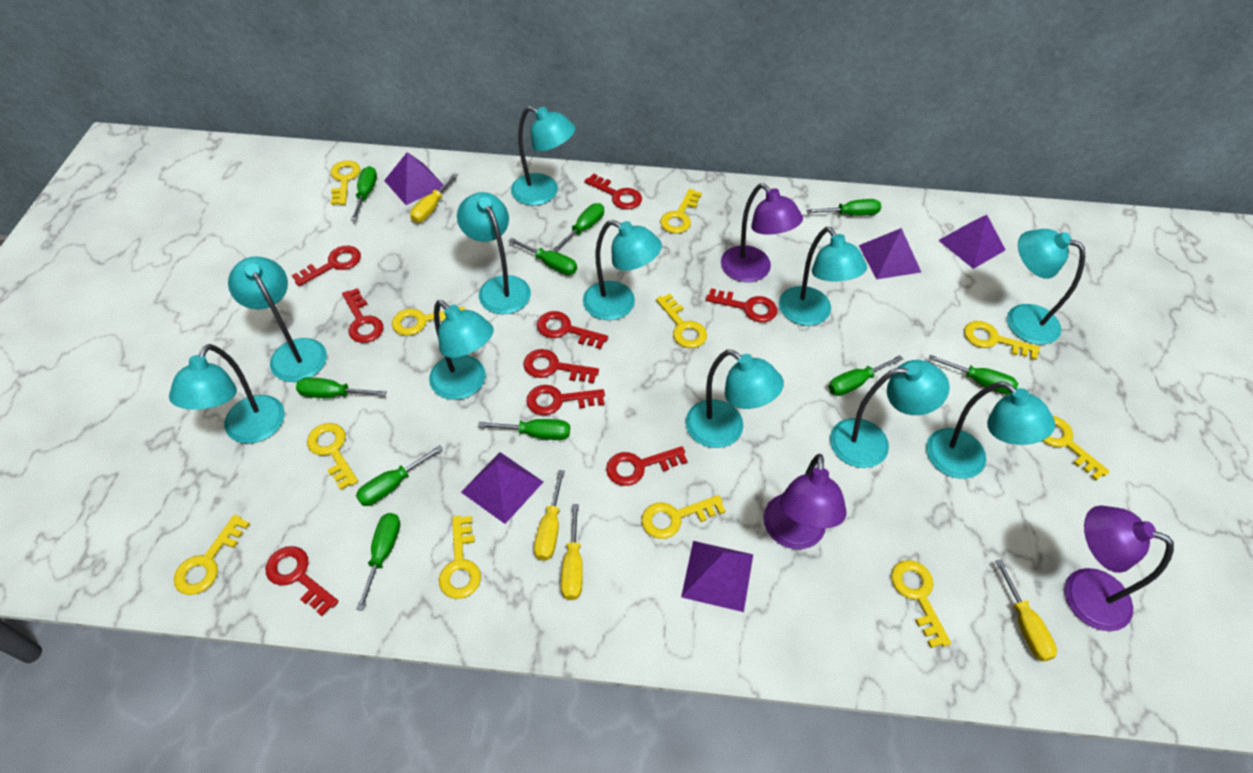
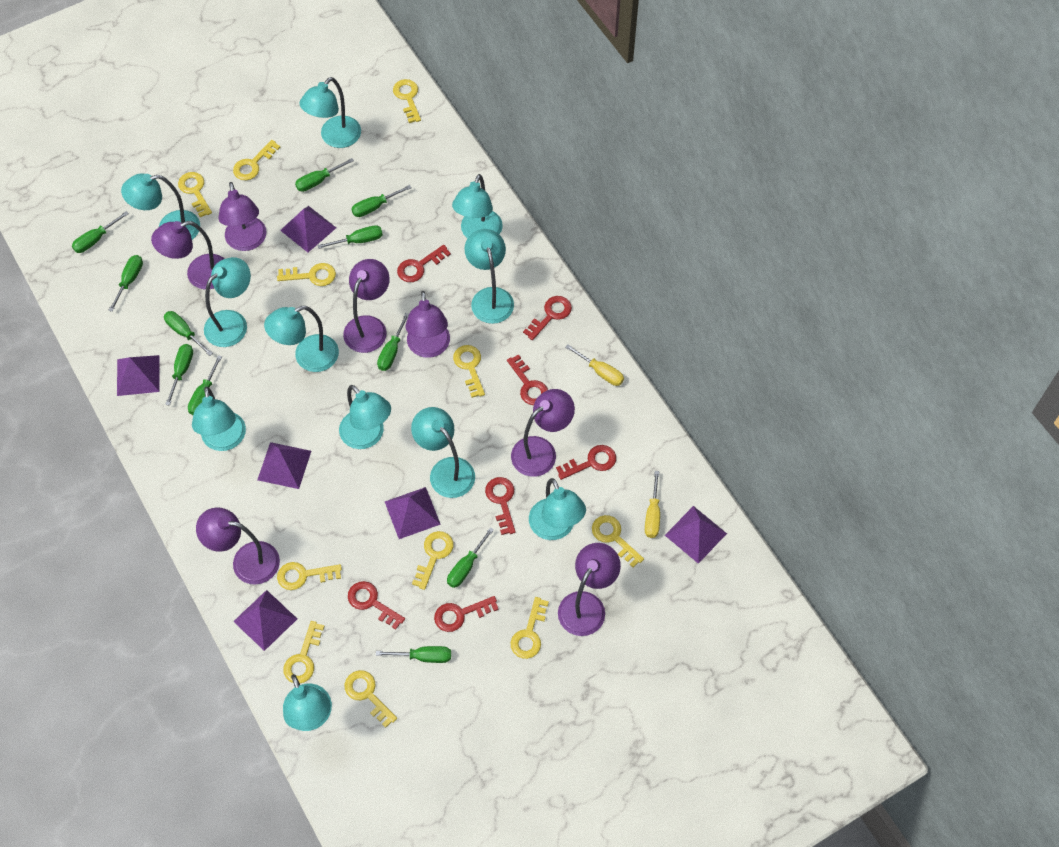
green screwdriver: [296,377,387,398] [351,166,377,221] [356,445,443,506] [356,513,400,611] [478,419,570,440] [508,238,577,275] [552,203,604,252] [806,199,881,216] [828,355,903,396] [929,355,1018,395] = 10 -> [72,211,129,253] [108,255,143,312] [164,311,213,356] [165,344,193,406] [188,355,222,415] [295,158,354,192] [317,225,383,249] [351,185,412,217] [376,646,451,663] [377,313,409,371] [447,527,494,588] = 11
purple lamp: [721,183,803,282] [763,454,846,549] [1065,505,1174,631] = 3 -> [151,221,224,289] [196,508,280,585] [218,182,266,251] [343,259,390,353] [405,291,450,358] [511,389,575,477] [558,543,621,636] = 7
purple pyramid: [384,152,443,205] [461,452,543,524] [681,541,753,612] [859,228,921,279] [938,215,1006,269] = 5 -> [117,355,160,396] [233,590,297,651] [257,442,311,489] [280,206,336,252] [385,487,441,539] [665,506,727,564] = 6
red key: [266,546,339,616] [292,246,361,286] [342,288,383,343] [523,349,599,383] [526,385,605,415] [537,311,608,349] [584,173,642,210] [606,446,688,486] [706,288,777,322] = 9 -> [348,581,405,630] [397,245,451,282] [434,596,499,632] [485,477,516,535] [507,354,548,405] [523,296,572,340] [556,445,616,480] = 7
yellow screwdriver: [410,173,458,223] [534,470,565,561] [561,504,583,600] [995,560,1057,661] = 4 -> [565,345,624,386] [645,471,660,538] = 2

